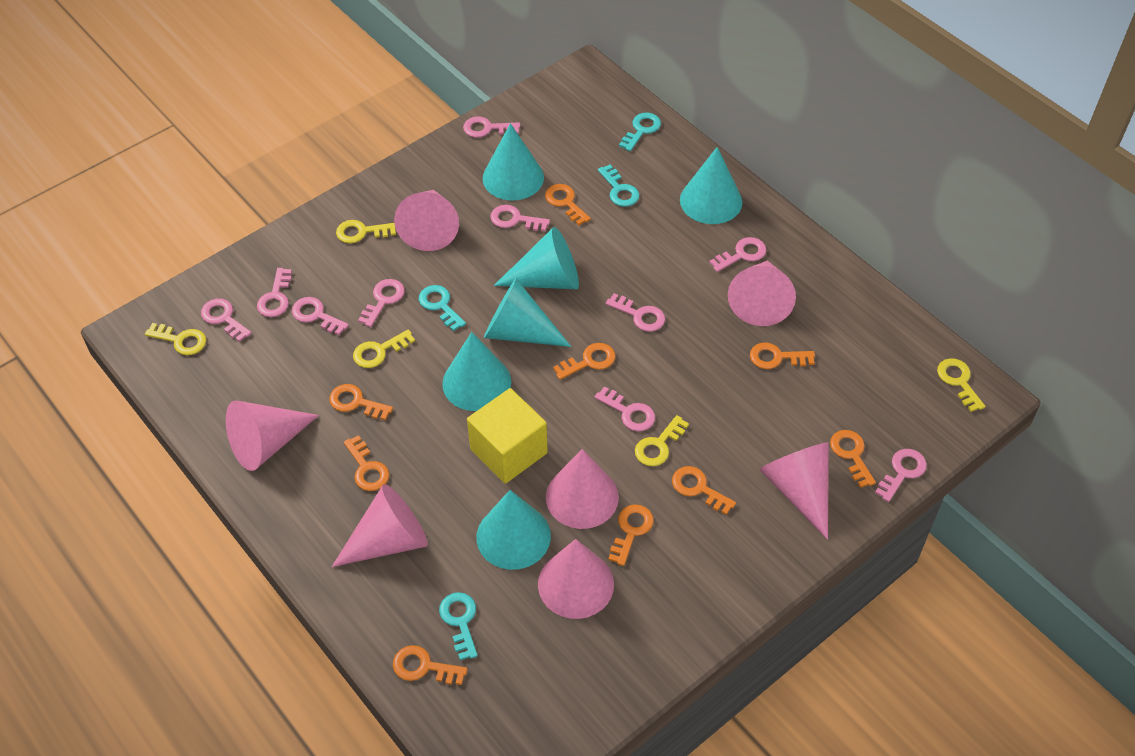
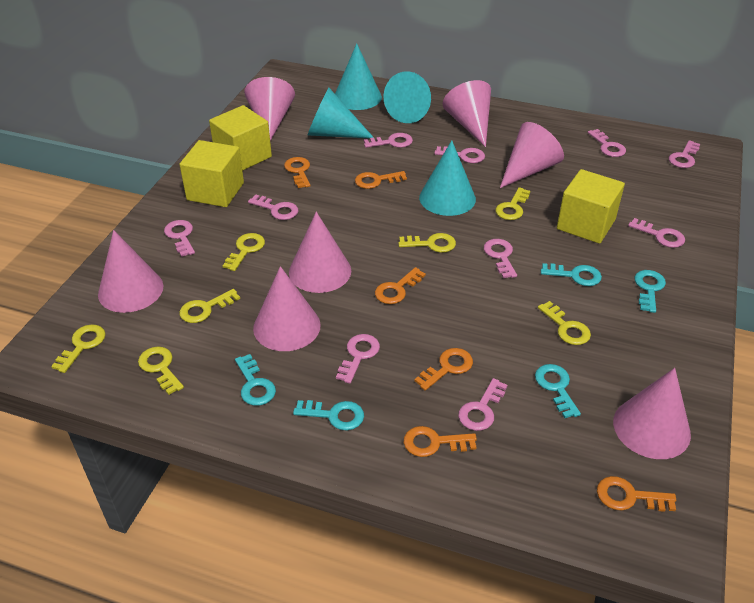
orange key: [329,384,393,420] [344,435,389,491] [393,645,468,685] [545,184,591,225] [553,343,616,380] [608,504,654,566] [672,466,736,515] [750,342,815,369] [830,430,876,488] = 9 -> [284,157,311,188] [355,171,407,189] [375,267,426,304] [404,426,477,457] [414,348,473,391] [597,476,676,512] = 6
turquoise cone: [442,332,511,411] [476,490,551,570] [483,123,544,200] [484,278,571,347] [494,227,579,289] [680,147,742,224] = 6 -> [308,88,375,139] [335,43,382,110] [383,71,431,123] [419,140,476,216] = 4
turquoise key: [419,285,466,331] [439,592,478,660] [598,165,640,207] [619,113,661,151] = 4 -> [235,354,276,406] [293,400,364,430] [535,364,581,418] [541,263,602,286] [635,270,666,313] = 5
yellow cube: [467,388,548,484] = 1 -> [179,140,244,207] [209,105,272,171] [557,169,625,244] = 3
yellow key: [145,323,206,355] [336,220,396,243] [353,329,415,368] [635,415,689,466] [937,358,986,412] = 5 -> [51,324,106,373] [138,347,184,395] [180,289,240,323] [223,233,265,271] [398,233,456,253] [495,187,530,220] [538,301,591,345] = 7

